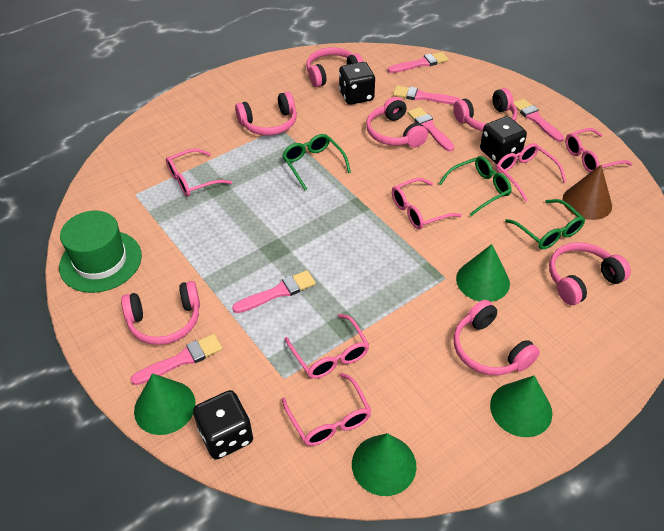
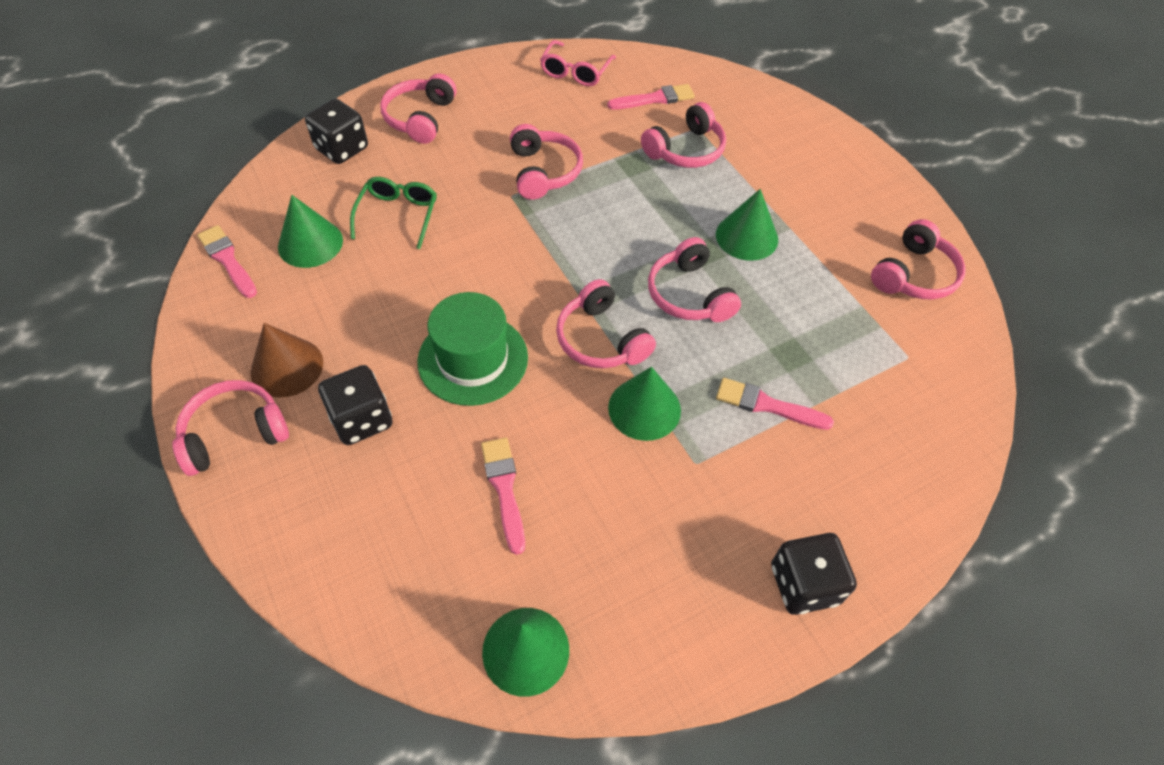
green glasses: [282,134,351,190] [439,156,512,216] [505,199,585,250] = 3 -> [350,177,437,249] = 1
pink brush: [131,334,223,385] [232,270,316,313] [388,52,449,73] [393,86,460,105] [408,107,454,152] [513,99,564,142] = 6 -> [197,225,257,298] [481,437,525,555] [607,84,695,110] [716,378,834,430] = 4
pink glasses: [166,149,232,197] [282,373,372,446] [285,314,369,379] [392,178,462,229] [496,143,566,202] [565,128,632,173] = 6 -> [540,40,616,86] = 1

